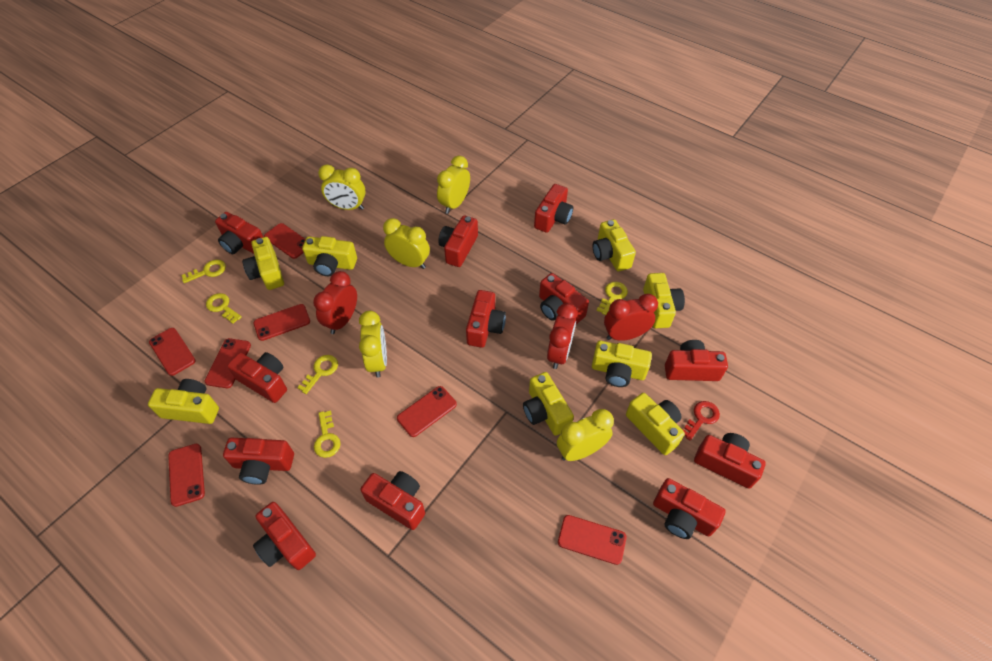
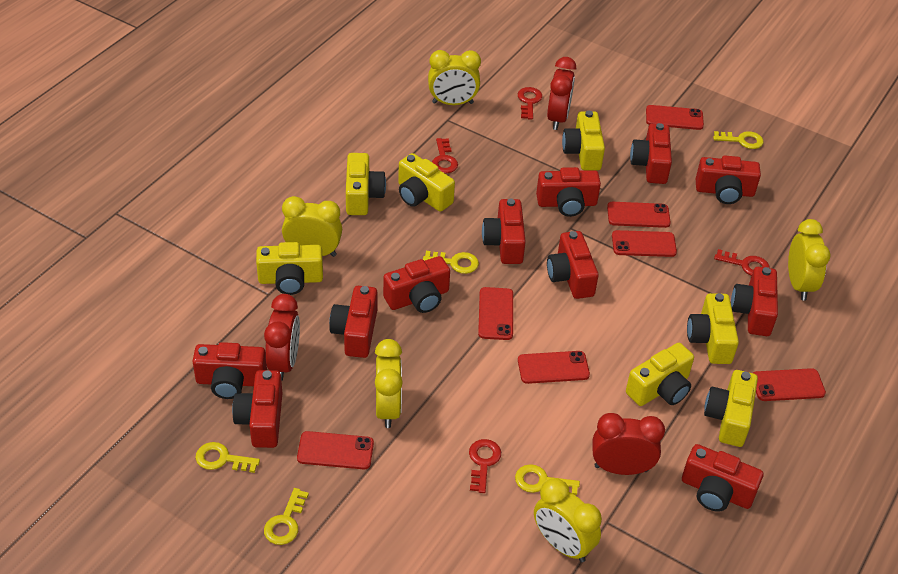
red camera: [215,212,263,254] [223,438,294,485] [227,352,287,403] [253,502,316,570] [360,471,425,530] [438,215,478,267] [466,290,506,348] [534,184,573,233] [539,273,589,324] [653,478,726,539] [665,340,728,381] [694,433,766,489] = 12 -> [193,342,267,399] [232,370,282,448] [329,286,377,358] [383,256,450,313] [482,199,526,264] [536,167,601,217] [547,231,599,299] [630,123,672,184] [682,444,763,512] [696,156,761,204] [731,267,778,336] = 11
red key: [682,401,720,440] = 1 -> [432,138,458,174] [469,439,501,493] [518,87,542,120] [714,249,770,276] = 4
yellow camera: [148,379,219,424] [242,237,284,290] [302,236,357,276] [523,372,574,436] [592,341,652,387] [593,219,636,271] [626,393,685,455] [643,273,685,328] = 8 -> [256,242,323,295] [346,153,386,215] [398,153,455,212] [562,111,605,170] [626,343,694,406] [687,293,739,364] [704,370,758,447] = 7

